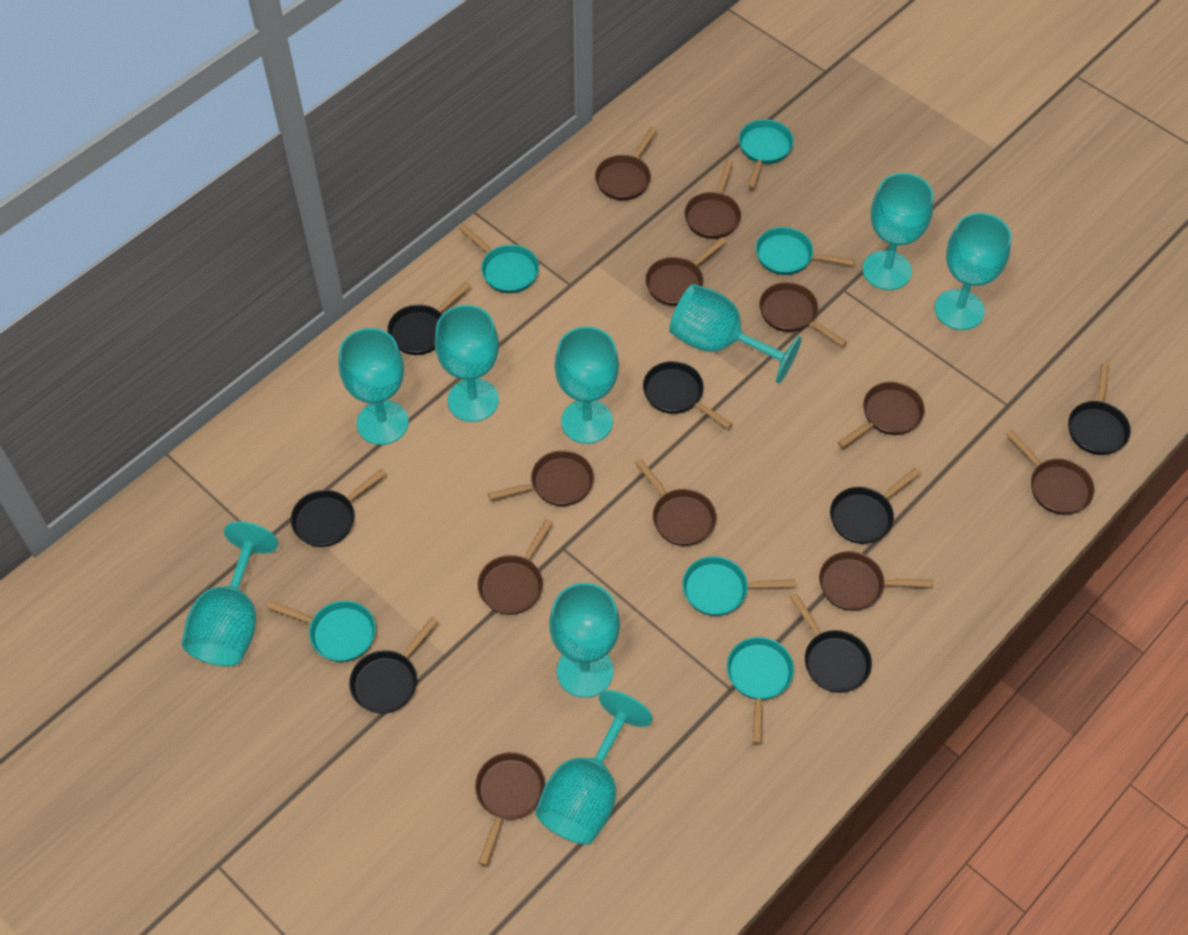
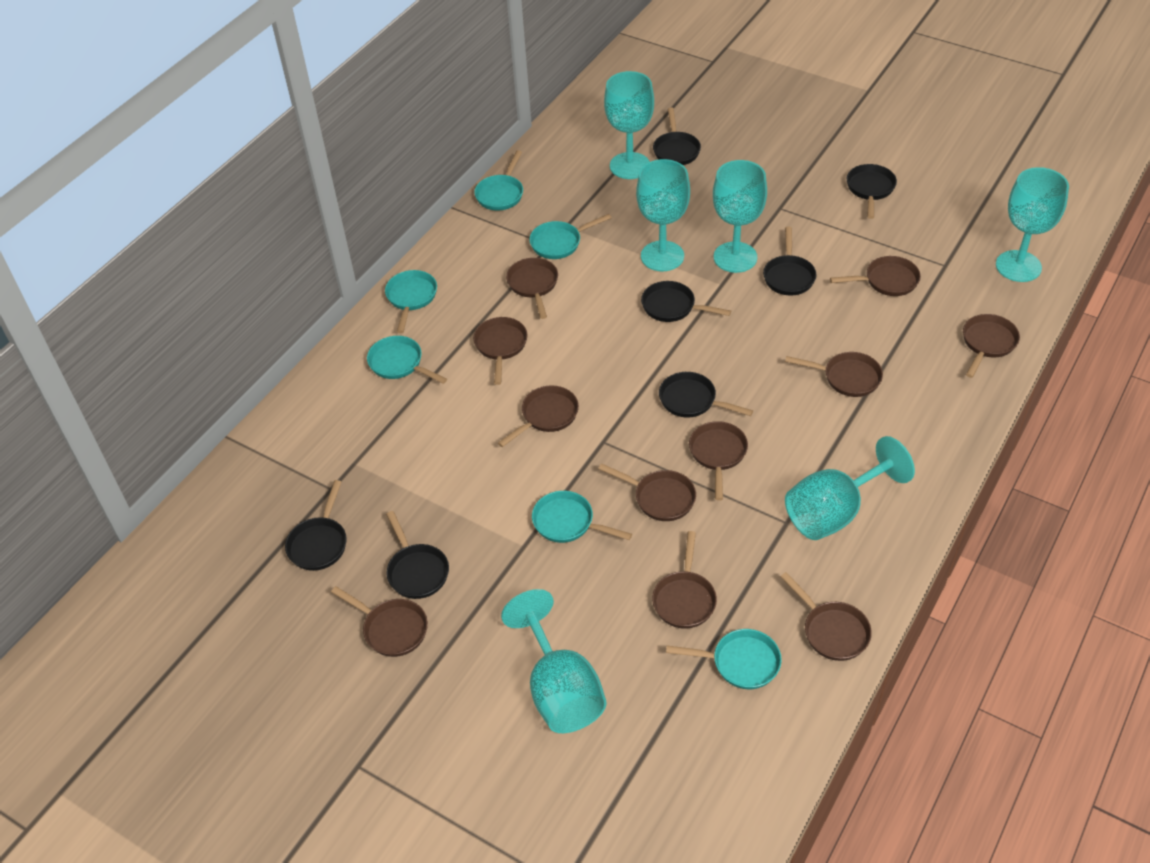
turquoise goblet: [182,521,278,666] [339,328,409,445] [435,305,499,422] [535,690,653,844] [549,583,620,698] [555,326,619,444] [669,284,802,384] [863,173,934,290] [935,213,1012,330] = 9 -> [501,589,607,733] [604,71,654,179] [636,159,690,271] [713,160,767,273] [785,436,915,540] [996,167,1069,282] = 6

